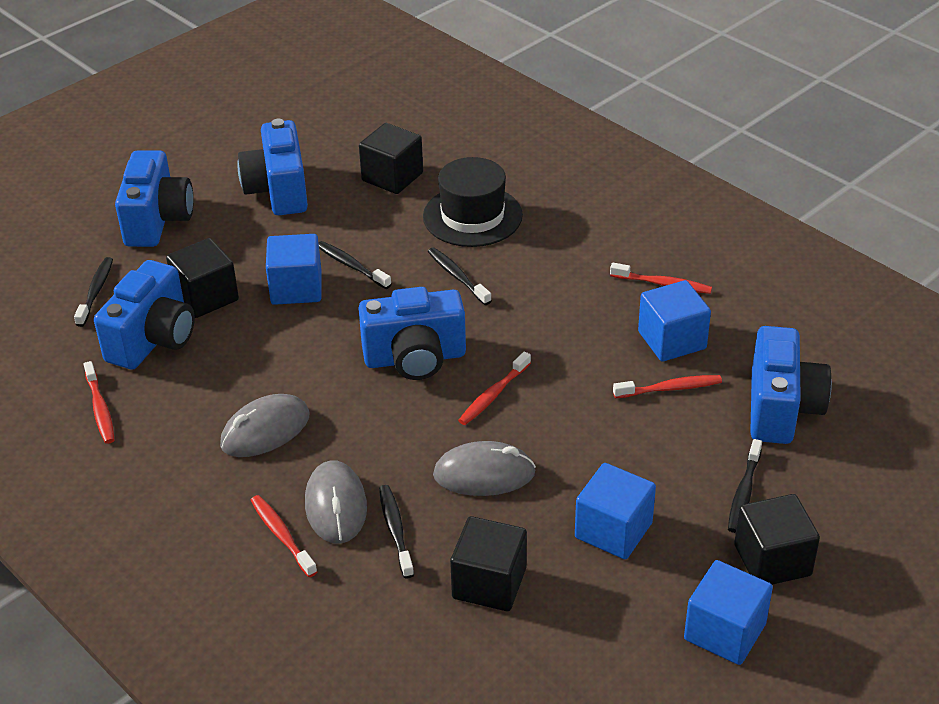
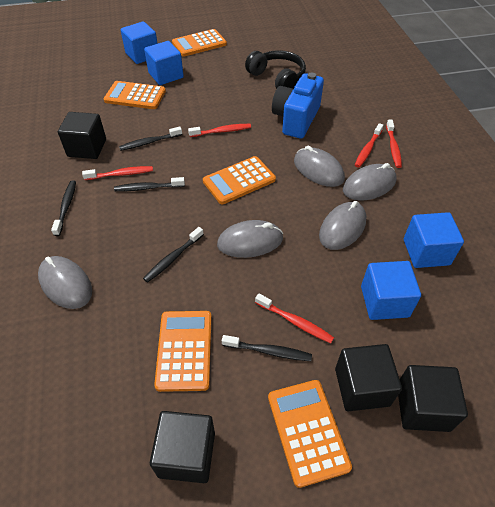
black hat: [423,157,523,247] = 1 -> none = 0
black headphones: none = 0 -> [245,50,306,89] = 1
blue camera: [94,260,195,370] [115,150,194,247] [237,119,308,215] [358,287,466,380] [750,326,832,444] = 5 -> [272,73,324,138] = 1
grey mouse: [220,394,309,457] [305,460,367,544] [433,441,536,496] = 3 -> [38,256,92,309] [217,220,283,258] [294,146,345,187] [319,201,366,250] [343,163,397,201] = 5
orange calculator: none = 0 -> [104,81,166,109] [154,311,212,392] [172,29,227,57] [203,156,276,204] [268,380,352,488] = 5

